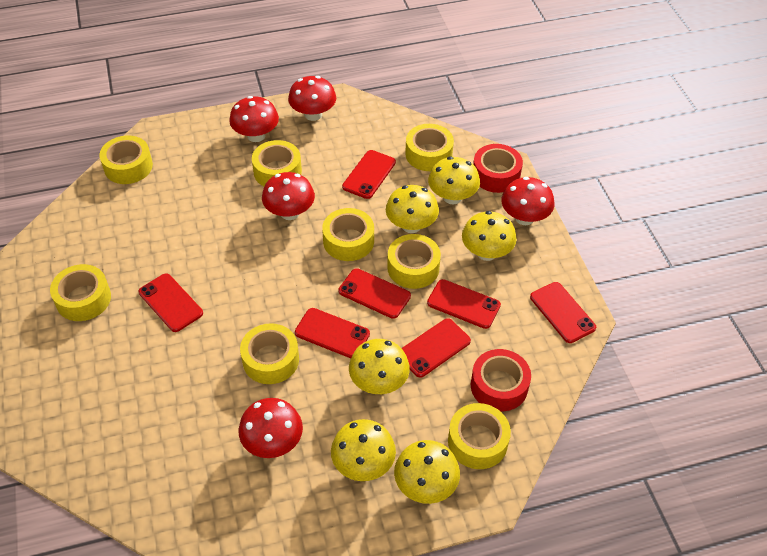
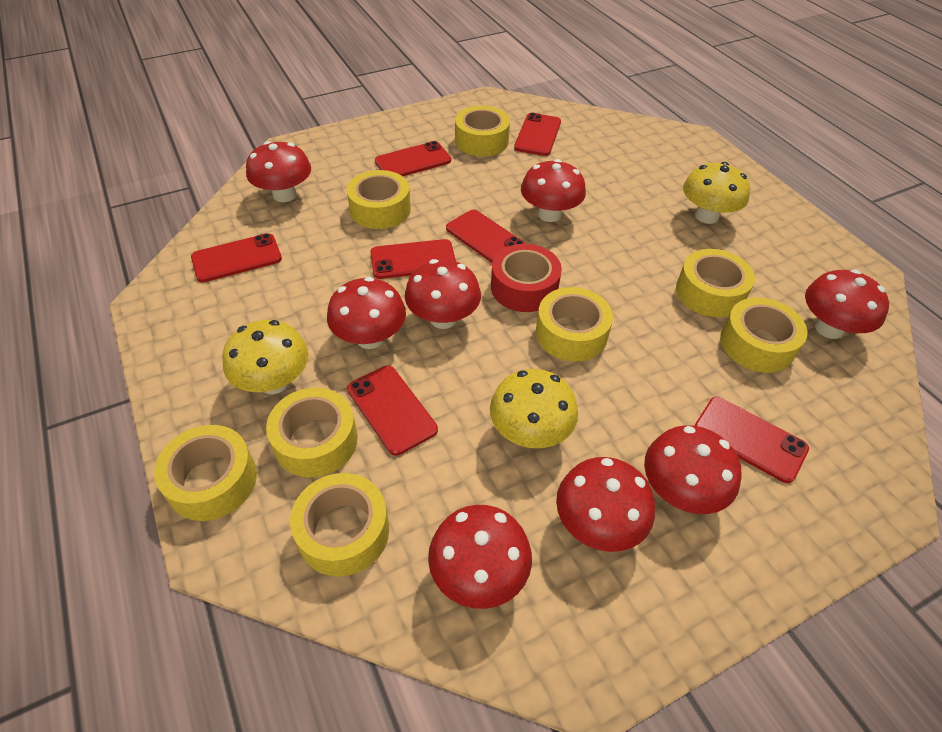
red mushroom: [229,96,279,142] [239,398,303,458] [262,172,315,220] [288,76,336,121] [501,177,554,225] = 5 -> [246,141,311,202] [327,277,406,349] [405,259,481,329] [428,505,532,609] [521,159,586,222] [556,457,655,552] [644,425,742,514] [805,270,889,339] = 8
red tape: [471,349,531,411] [473,144,523,193] = 2 -> [491,244,562,312] = 1
yellow mushroom: [331,419,396,481] [349,339,410,394] [386,185,439,233] [394,440,460,504] [428,157,480,204] [462,211,517,261] = 6 -> [222,320,309,394] [490,369,578,448] [683,162,750,224] = 3

